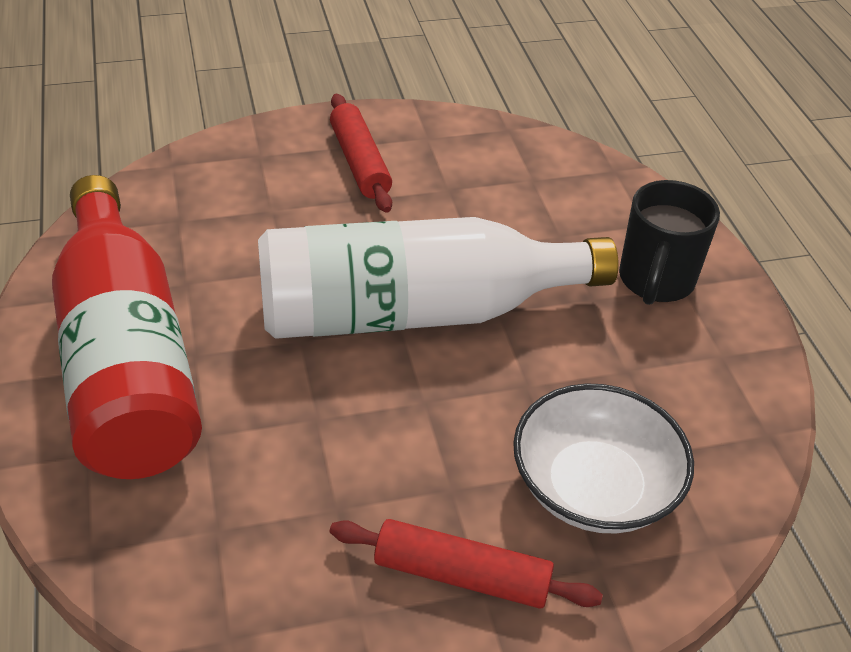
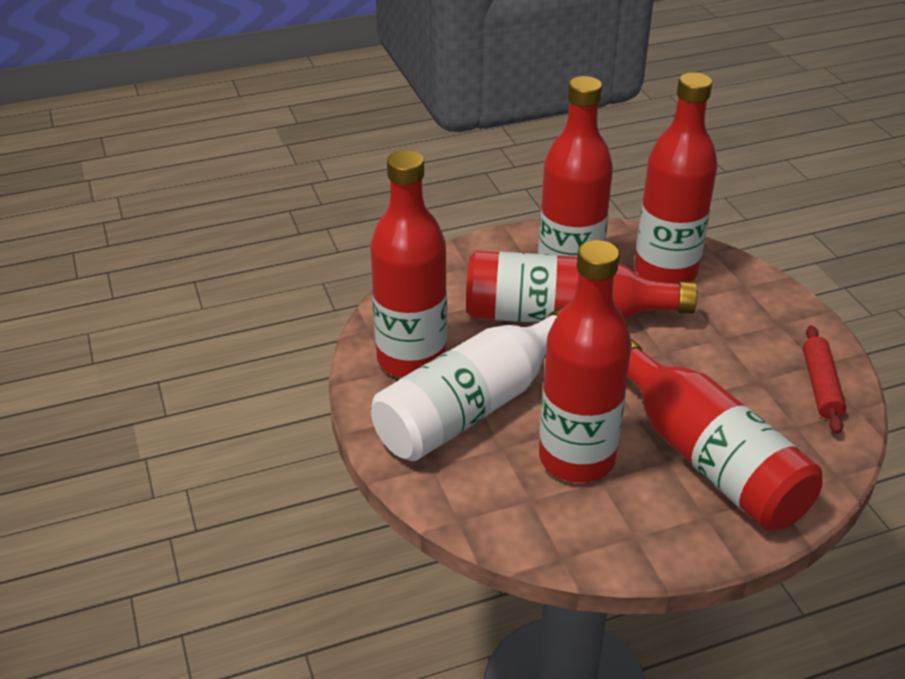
black mug: [619,180,720,305] = 1 -> none = 0
red bottle: [52,175,202,479] = 1 -> [370,150,447,378] [466,251,697,323] [538,76,613,257] [539,240,632,483] [627,339,822,530] [635,72,718,284] = 6
red rolling pin: [330,94,392,213] [330,519,603,609] = 2 -> [803,325,846,434] = 1
white bowl: [513,383,694,534] = 1 -> none = 0

